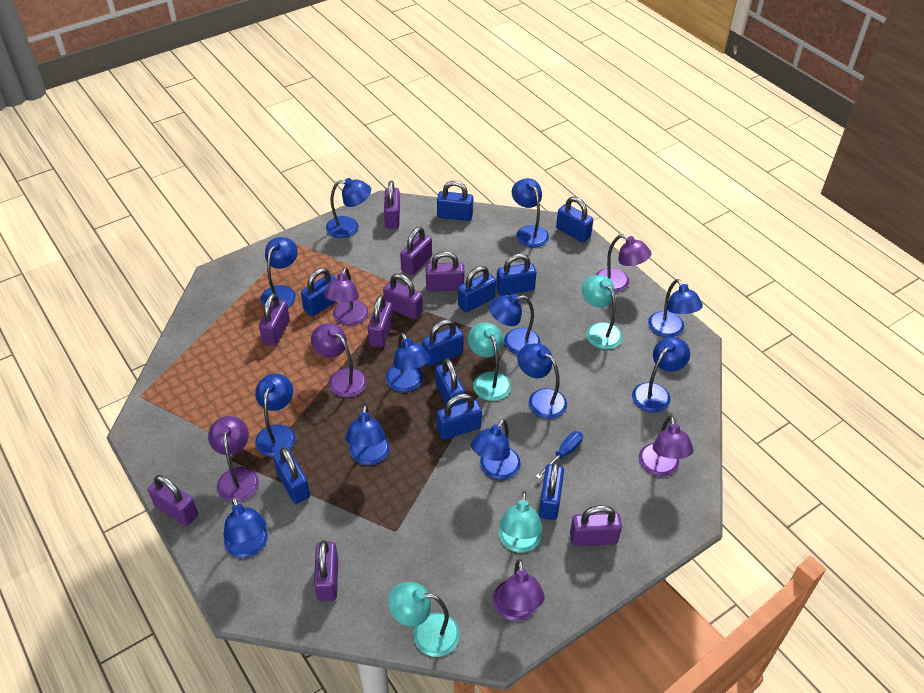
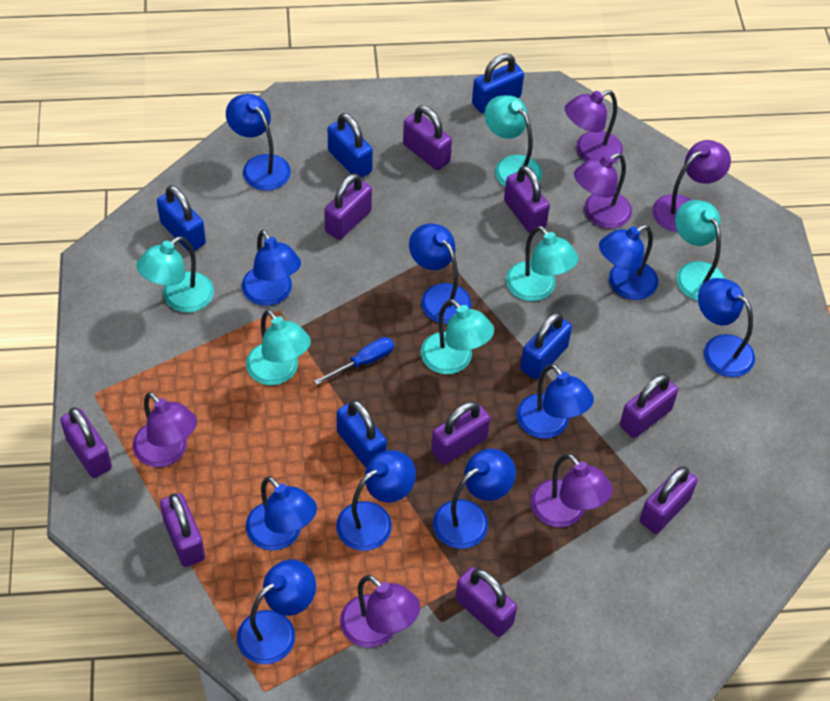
blue lamp: [224,496,268,558] [255,374,296,457] [260,237,298,307] [326,178,371,238] [345,404,390,465] [386,332,430,392] [471,419,521,480] [489,294,541,355] [512,178,549,247] [518,343,567,419] [632,337,690,413] [648,279,703,337] = 12 -> [226,94,291,191] [237,559,316,664] [242,230,301,306] [246,476,317,550] [336,450,416,551] [409,223,471,324] [433,449,516,549] [516,364,594,439] [599,225,658,300] [698,278,755,377] = 10
blue padlock: [273,447,310,504] [301,268,337,316] [422,319,464,366] [435,358,465,406] [437,181,473,221] [437,393,482,439] [458,266,496,313] [496,254,536,296] [539,462,564,520] [556,197,593,242] = 10 -> [157,185,206,251] [328,113,373,178] [337,400,387,468] [472,54,524,113] [520,312,572,379] = 5
turquoise lamp: [388,582,460,657] [468,322,511,401] [499,491,542,553] [582,275,623,349] = 4 -> [137,236,214,313] [246,310,311,385] [421,299,494,374] [484,95,542,187] [506,226,579,301] [675,200,725,301] = 6

